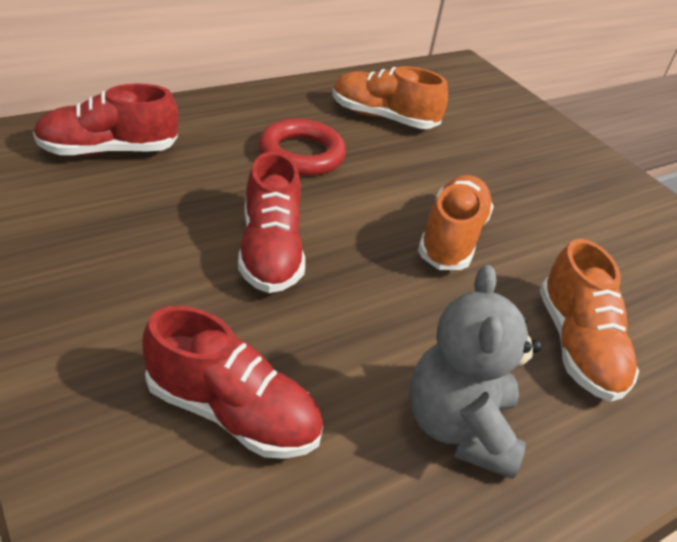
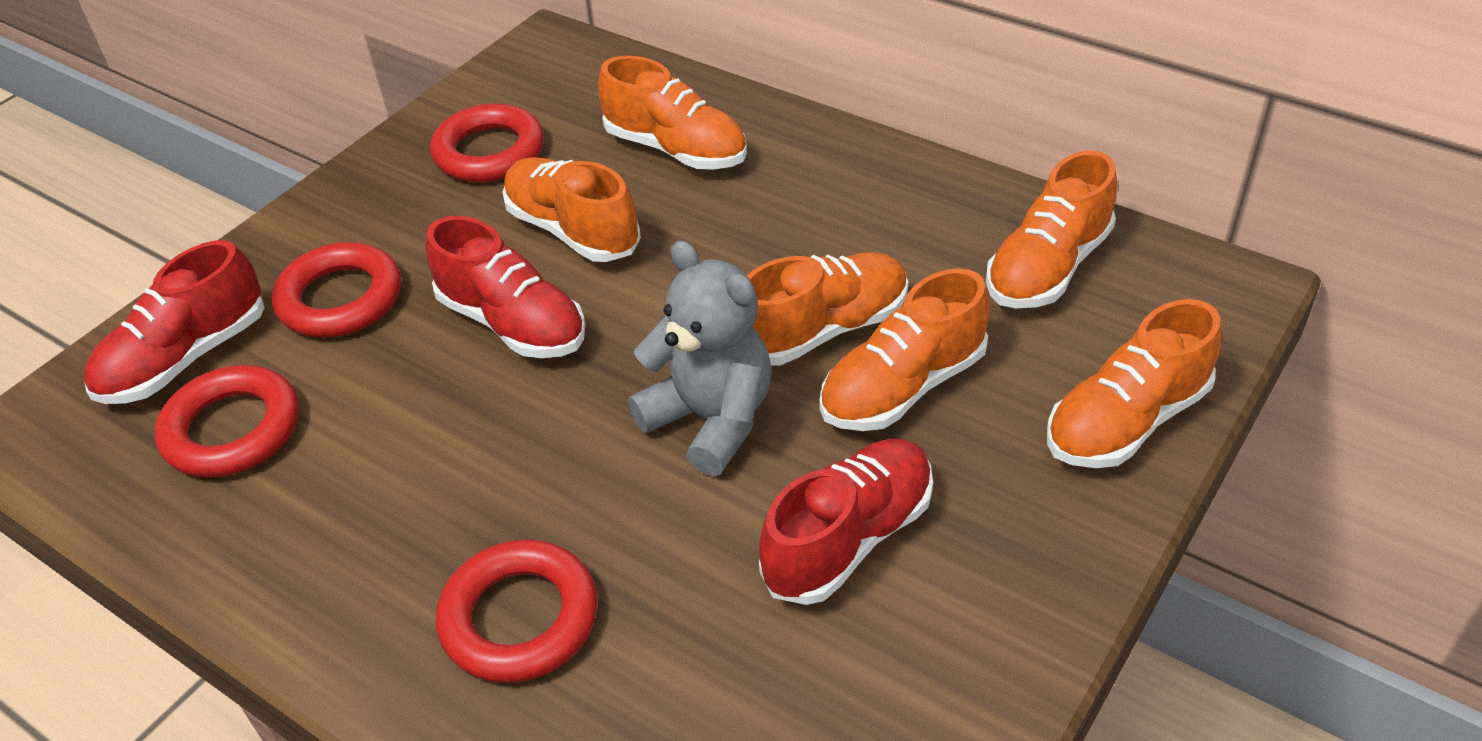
orange shoe: [332,66,448,129] [418,175,494,270] [540,239,639,402] = 3 -> [503,157,641,262] [598,56,747,170] [747,252,908,366] [819,268,990,431] [986,150,1117,308] [1047,299,1222,468] = 6
red ring: [258,119,346,176] = 1 -> [154,365,299,478] [272,242,401,338] [430,104,544,182] [436,539,597,683] = 4

